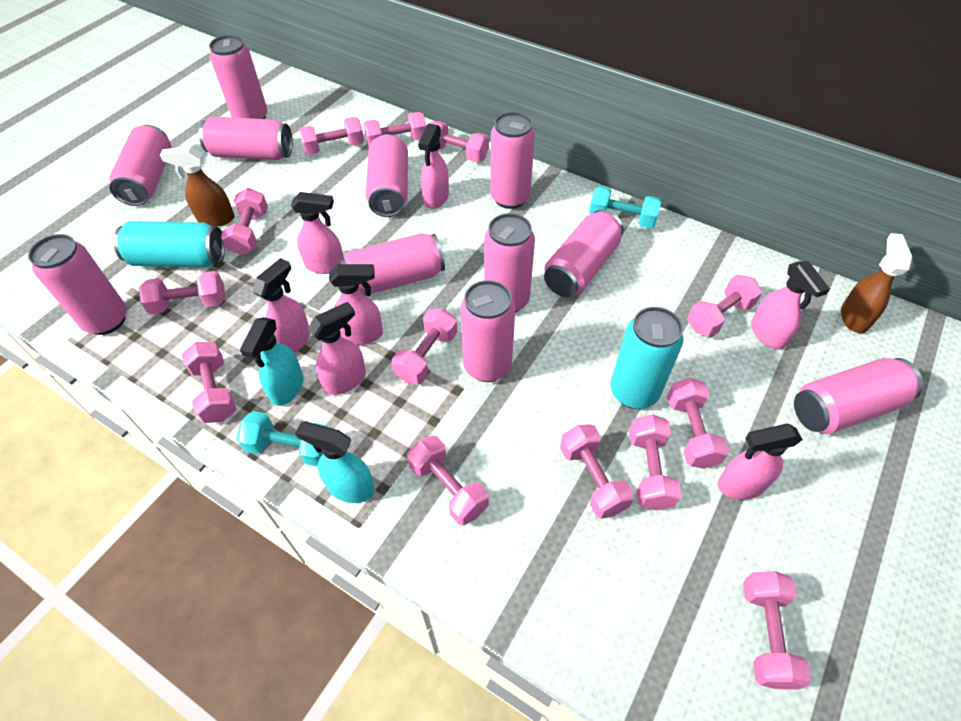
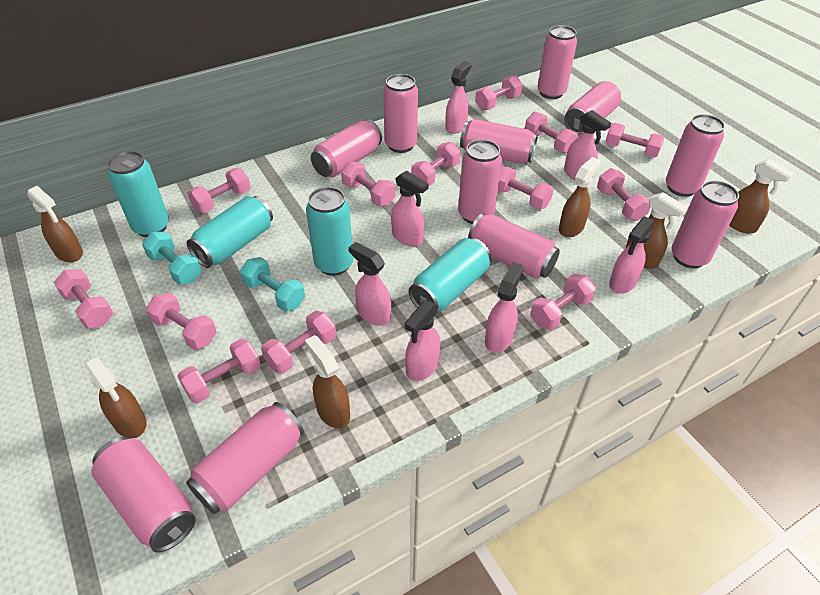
brown spray bottle: [160,146,235,227] [841,233,913,333] = 2 -> [27,186,83,262] [85,356,147,438] [305,335,350,429] [559,157,601,238] [625,192,688,269] [729,159,794,234] = 6
turquoise can: [113,221,225,267] [610,307,683,409] = 2 -> [107,151,169,237] [187,196,273,268] [306,187,353,276] [409,238,491,312] = 4
turquoise spray bottle: [240,317,303,406] [295,421,375,503] = 2 -> none = 0

